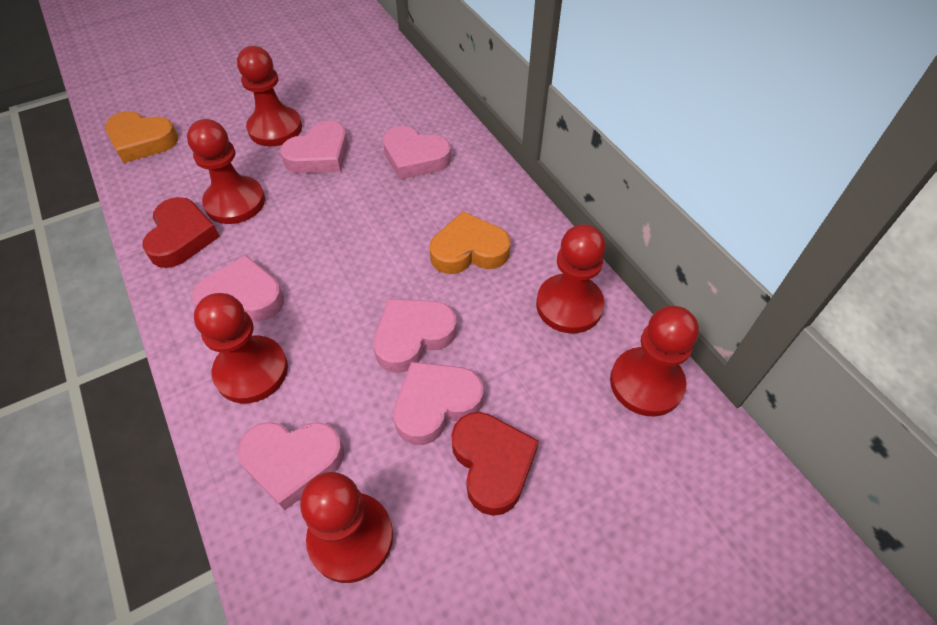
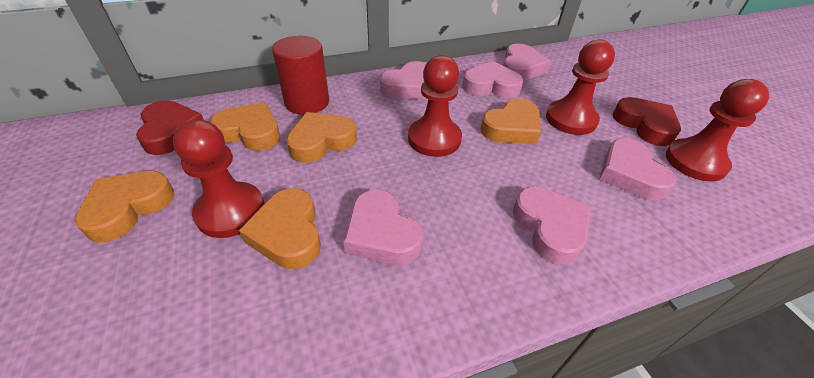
orange heart: [105,111,178,163] [430,211,510,274] = 2 -> [74,171,174,242] [210,102,280,151] [239,188,321,269] [286,112,357,163] [480,99,541,144] = 5
red cylinder: none = 0 -> [272,36,329,115] = 1
red pawn: [187,119,265,224] [194,293,288,403] [237,46,302,146] [300,472,393,583] [536,224,606,333] [610,306,699,416] = 6 -> [173,120,265,238] [408,55,462,157] [546,39,615,135] [666,79,769,182] = 4

